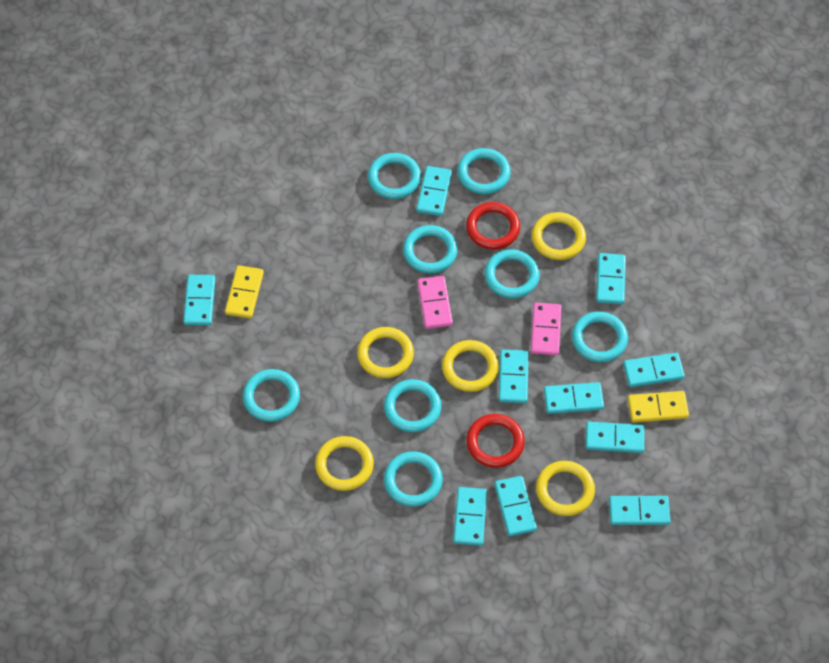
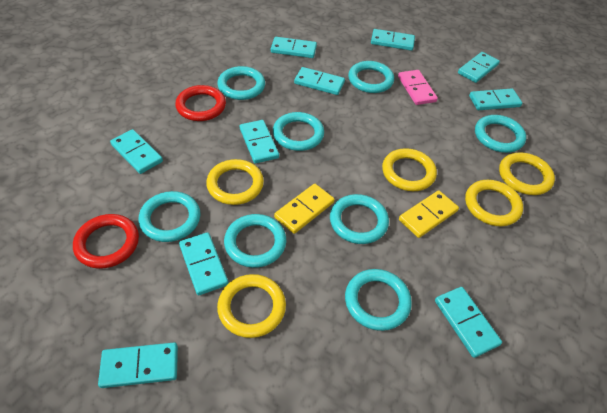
pink domino: [418,276,453,329] [531,303,561,355] = 2 -> [398,70,438,105] = 1

